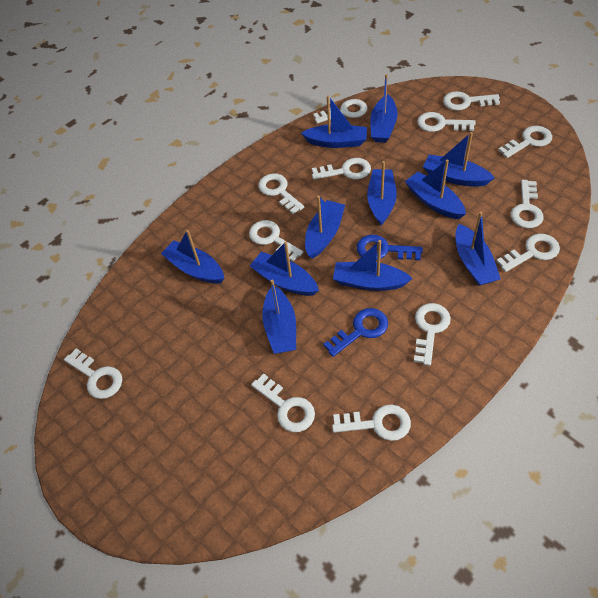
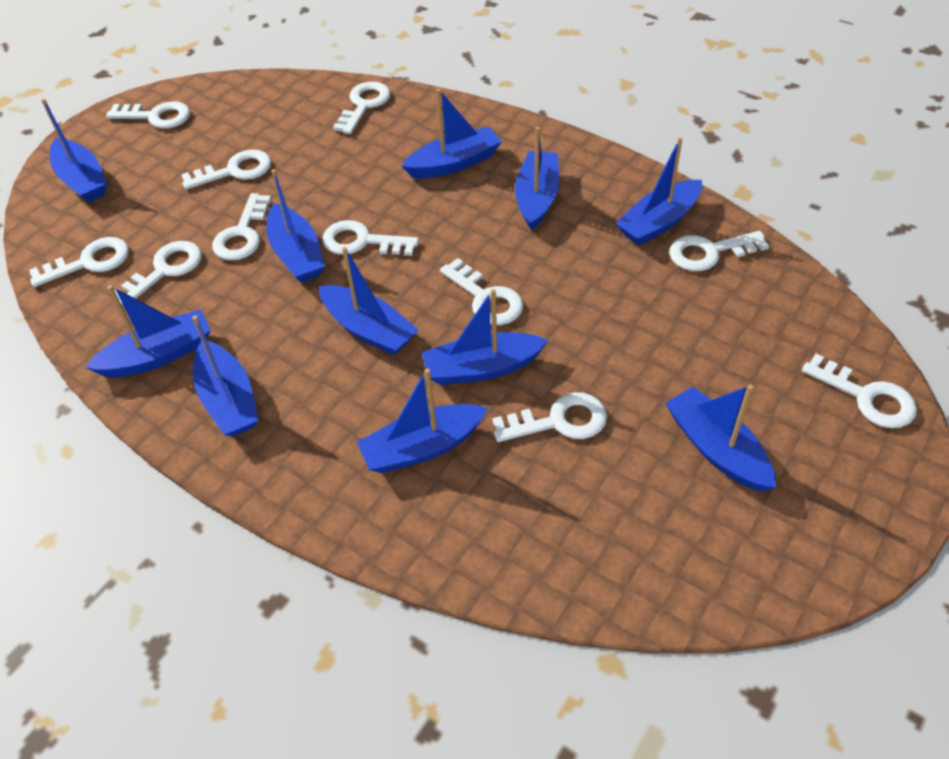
blue key: [323,308,388,357] [356,235,423,260] = 2 -> none = 0
white key: [64,348,122,399] [249,220,303,262] [251,374,315,432] [258,173,304,214] [312,158,371,180] [313,99,368,124] [332,404,411,441] [414,303,451,366] [417,112,476,132] [443,91,500,111] [496,234,560,272] [498,126,552,158] [511,180,544,228] = 13 -> [29,237,129,287] [106,102,190,128] [114,241,202,305] [181,149,271,190] [212,193,272,260] [322,220,419,256] [333,82,390,134] [440,258,524,325] [492,392,607,442] [669,231,769,271] [802,354,917,428] = 11

